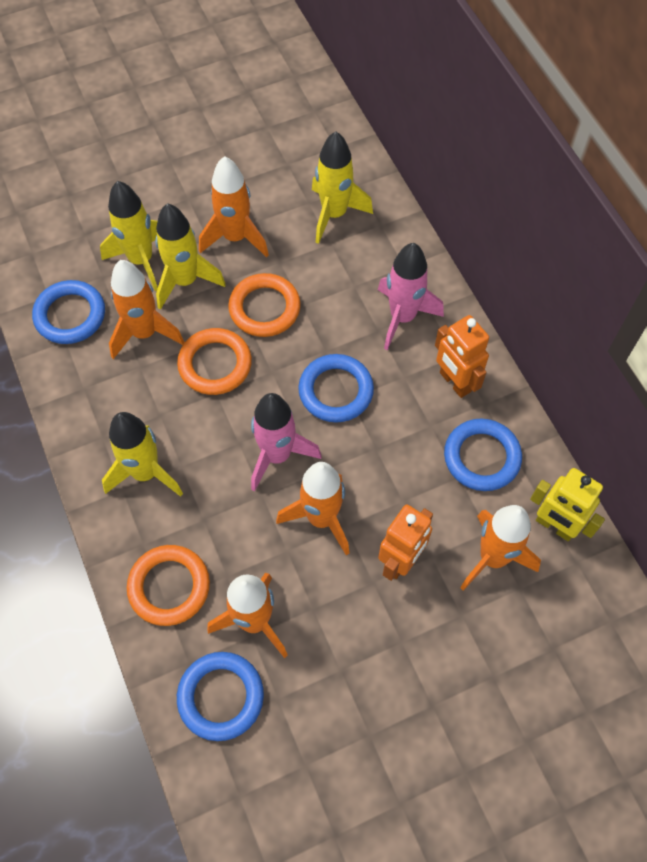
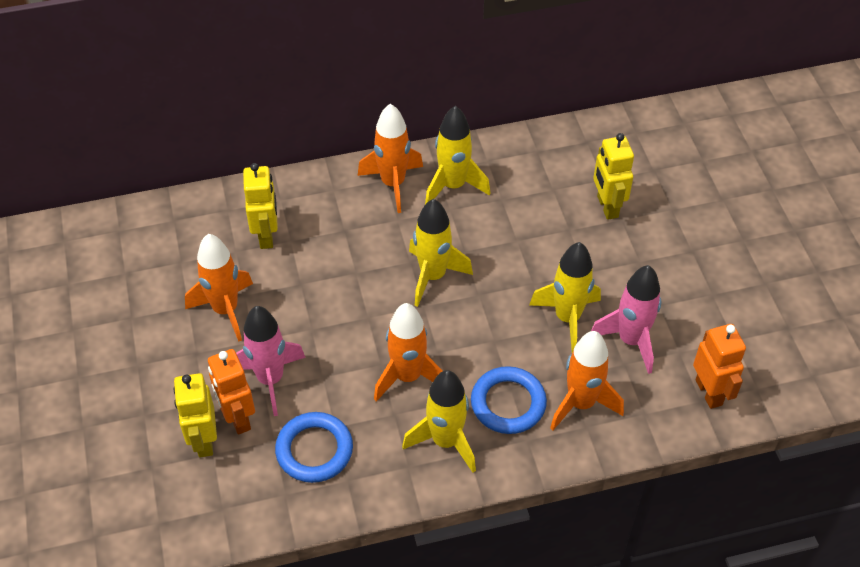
blue ring: [32,280,105,344] [177,652,264,741] [298,354,374,423] [444,419,522,491] = 4 -> [275,412,353,483] [471,366,547,434] = 2
orange ring: [127,545,210,626] [177,328,252,395] [228,273,301,337] = 3 -> none = 0
orange rocket: [109,260,184,359] [199,156,269,257] [207,573,288,658] [276,462,349,555] [460,505,541,591] = 5 -> [185,234,253,342] [357,104,423,213] [374,303,442,402] [550,331,624,430] = 4
yellow robot: [530,468,605,541] = 1 -> [173,373,217,457] [243,163,278,249] [593,133,634,220] = 3

